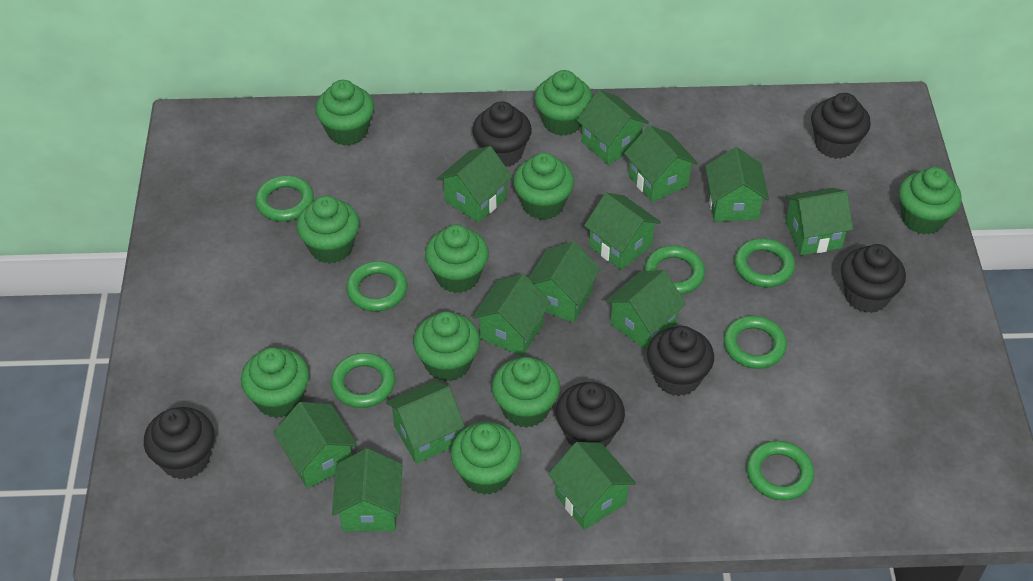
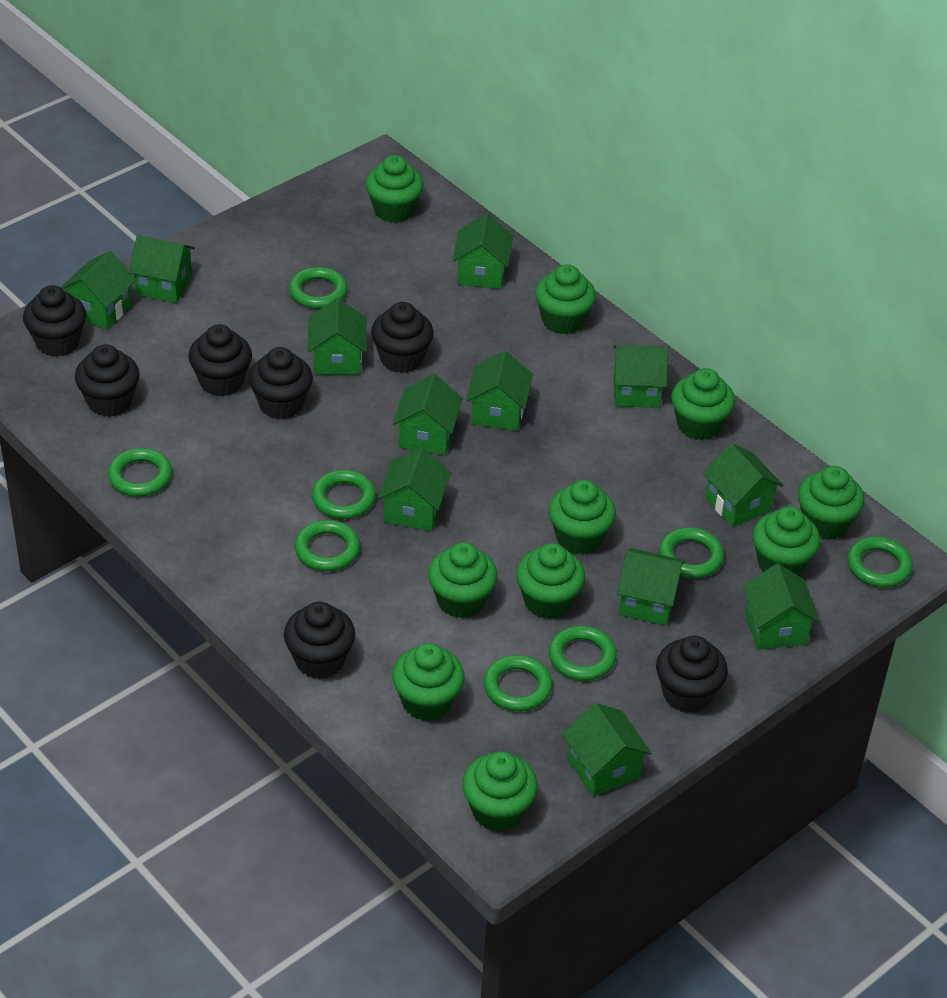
black cupcake: [144,407,214,479] [472,101,532,167] [556,382,625,447] [647,326,714,396] [811,93,871,159] [841,244,906,313] = 6 -> [23,285,86,357] [75,344,140,417] [188,324,252,396] [249,347,313,419] [284,601,355,679] [371,302,434,373] [656,635,728,713] = 7
green house: [273,402,357,488] [332,448,402,531] [386,380,465,464] [438,146,512,223] [472,274,551,356] [529,242,601,323] [548,442,636,530] [576,90,649,165] [584,193,661,270] [606,270,686,350] [624,125,698,202] [705,147,769,222] [785,188,853,255] = 13 -> [60,251,136,330] [129,235,195,303] [308,298,367,375] [378,447,451,531] [393,374,463,455] [453,214,513,289] [466,351,533,431] [562,703,652,797] [613,345,668,408] [617,548,685,626] [703,443,784,527] [742,564,820,650] = 12
green ring: [255,176,314,222] [331,353,395,408] [346,261,408,311] [644,245,705,295] [723,316,787,369] [734,238,795,287] [747,441,814,500] = 7 -> [108,448,172,497] [289,267,347,309] [295,520,360,571] [312,470,376,519] [484,655,552,711] [549,626,617,681] [659,527,724,578] [847,536,913,588] = 8

